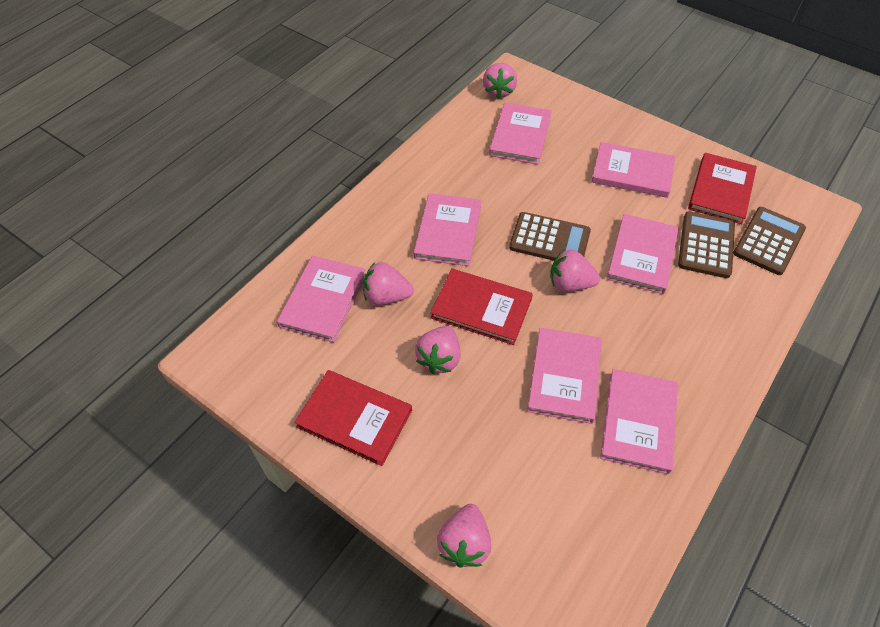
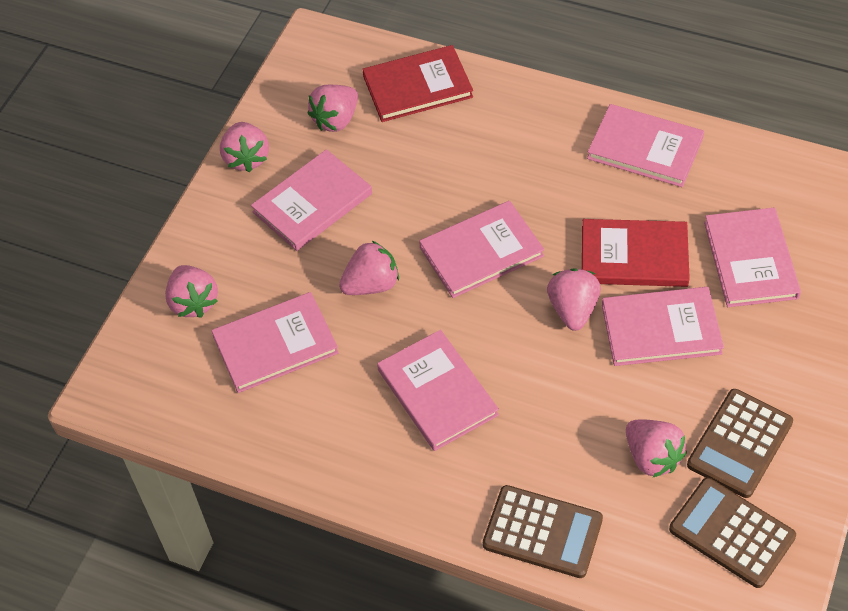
pink strawberry: [363,262,414,305] [415,326,460,374] [437,504,491,567] [483,63,517,99] [550,250,600,292] = 5 -> [165,265,218,318] [220,122,269,172] [308,85,358,132] [339,241,399,295] [547,268,601,331] [626,419,687,478] = 6
red book: [294,370,412,466] [430,269,533,345] [688,153,757,224] = 3 -> [362,45,473,122] [582,219,690,287] = 2

